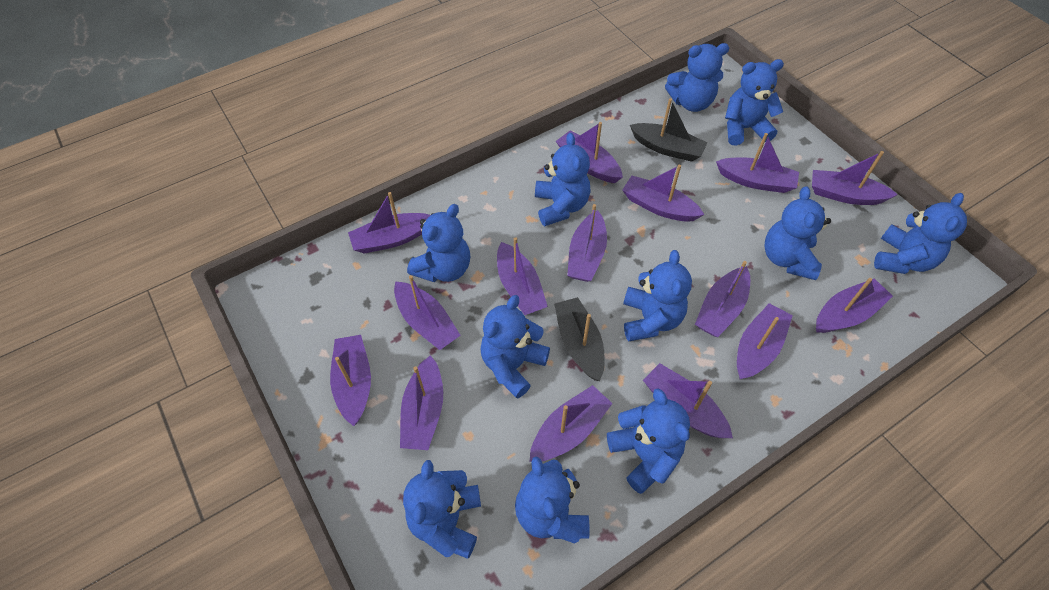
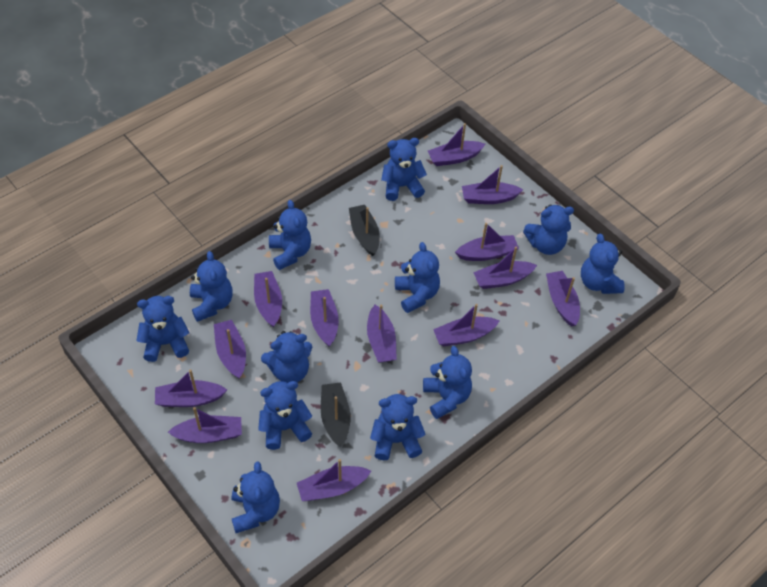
blue teddy bear: [403,460,481,559] [407,204,470,282] [480,295,550,399] [515,456,590,544] [535,133,591,226] [607,388,690,494] [623,250,692,341] [665,43,729,112] [725,59,784,146] [765,186,831,280] [874,193,967,274] = 11 -> [136,296,190,362] [190,251,233,322] [232,461,280,533] [258,381,312,450] [261,331,312,383] [269,200,311,270] [370,394,425,460] [381,138,427,201] [395,242,440,313] [423,346,472,419] [523,204,574,255] [581,233,625,294] = 12
purple boat: [330,335,371,426] [348,192,431,254] [394,275,461,350] [400,355,443,450] [497,237,548,315] [529,385,613,462] [556,122,623,183] [567,204,607,282] [622,165,704,222] [643,363,733,438] [695,261,750,337] [716,133,799,193] [737,303,793,379] [812,151,898,205] [816,278,893,333] = 15 -> [155,369,227,407] [168,407,242,443] [214,320,246,379] [254,271,282,328] [297,459,371,501] [310,289,339,347] [367,305,397,363] [428,123,485,166] [433,304,500,347] [455,223,519,261] [462,165,523,204] [473,247,537,289] [546,271,580,327] = 13

